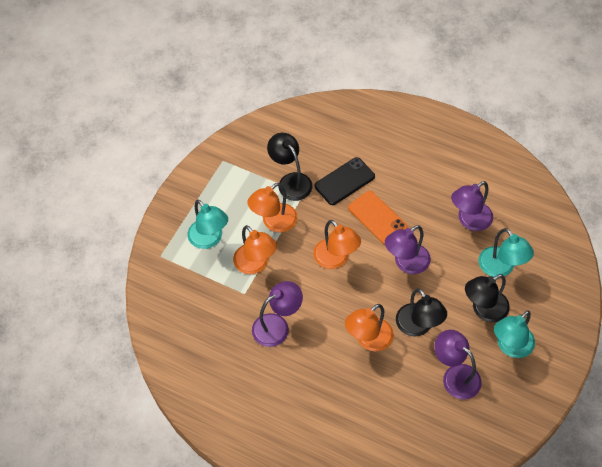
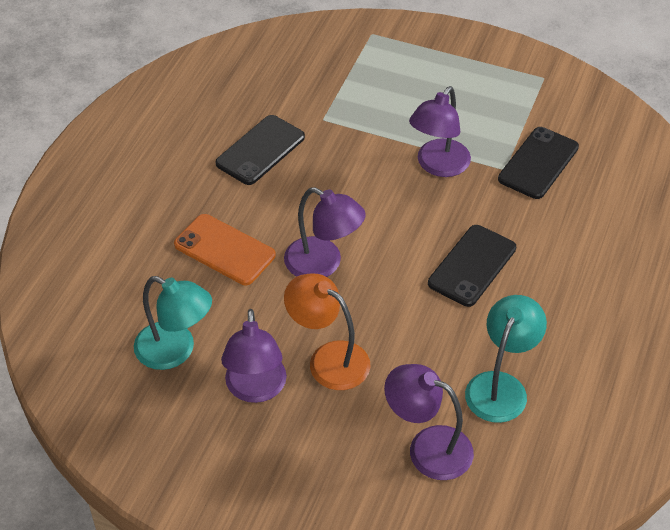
black lamp: [267,133,312,201] [396,288,447,337] [465,274,510,322] = 3 -> none = 0
black phone: [315,157,375,205] = 1 -> [216,115,305,185] [428,225,516,307] [498,127,579,199] = 3
orange lamp: [233,225,277,274] [247,183,298,232] [313,220,361,269] [345,304,394,351] = 4 -> [284,274,370,390] = 1
turquoise lamp: [188,199,228,249] [478,228,534,277] [494,310,535,358] = 3 -> [134,276,212,370] [465,295,547,423] = 2

